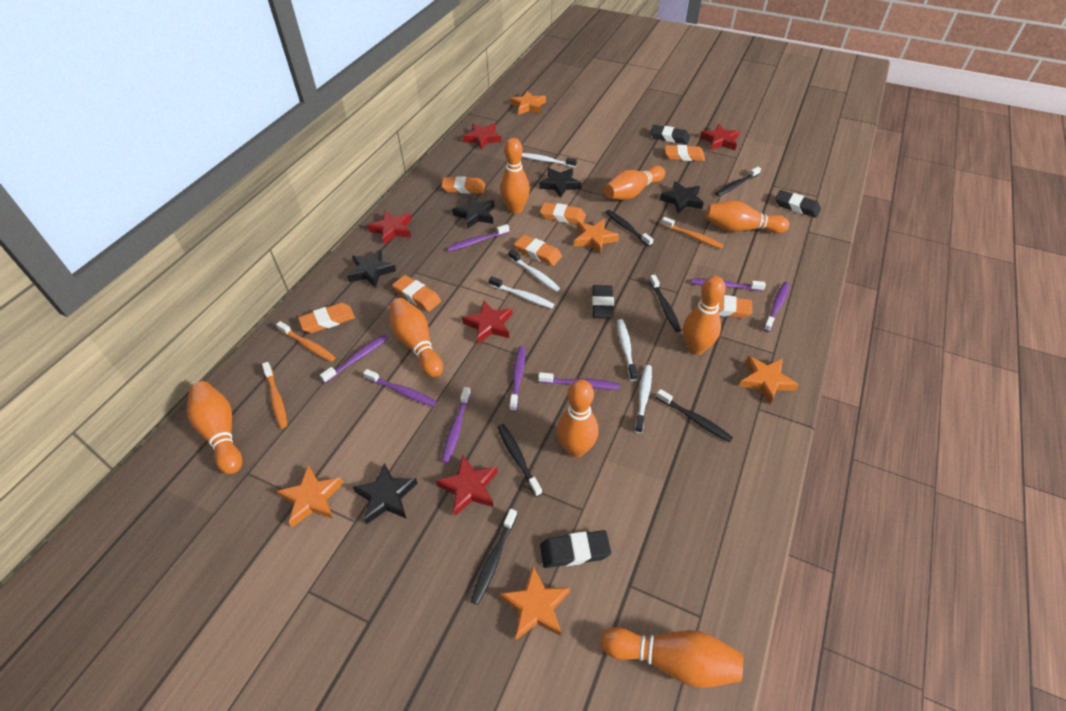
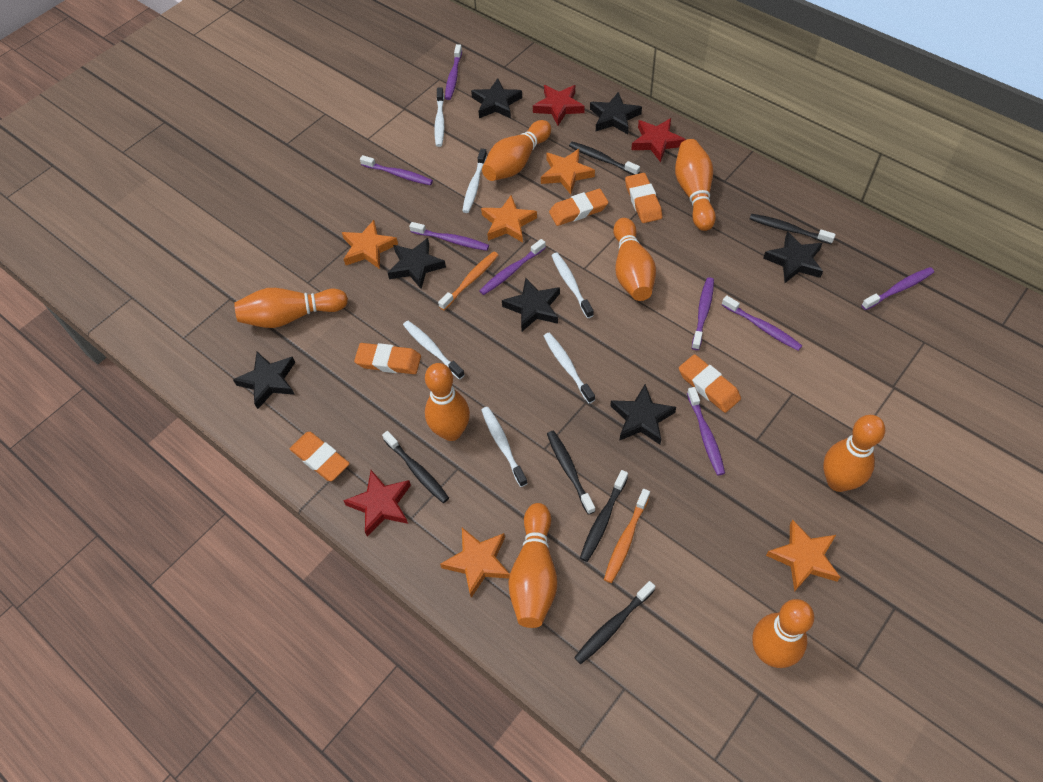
black eraser: [540,530,611,568] [592,285,614,318] [650,125,690,144] [775,190,821,218] = 4 -> none = 0
black star: [347,249,396,288] [353,463,418,525] [452,196,495,229] [539,168,581,198] [660,181,704,213] = 5 -> [233,352,295,409] [388,238,446,289] [471,78,522,119] [502,278,560,331] [590,92,642,134] [610,384,676,444] [763,231,823,283] = 7
orange eraser: [298,303,355,333] [392,275,441,312] [441,176,485,194] [514,235,562,266] [540,202,586,224] [665,145,705,161] [698,295,752,318] = 7 -> [290,432,350,481] [354,343,421,374] [549,189,608,226] [625,173,662,223] [679,354,741,413] = 5
orange toothbrush: [262,362,287,428] [276,321,336,362] [661,217,724,249] = 3 -> [438,251,498,310] [604,489,650,583] = 2
red star: [367,211,412,245] [436,455,498,516] [462,301,513,344] [463,124,501,150] [700,124,740,150] = 5 -> [343,470,411,537] [533,85,585,125] [631,118,686,162] = 3
white toothbrush: [489,276,554,308] [509,250,560,292] [521,153,577,167] [617,319,638,381] [635,365,652,433] = 5 -> [403,321,465,380] [434,87,445,147] [462,149,487,213] [481,407,528,487] [544,333,595,403] [551,253,594,318] = 6

